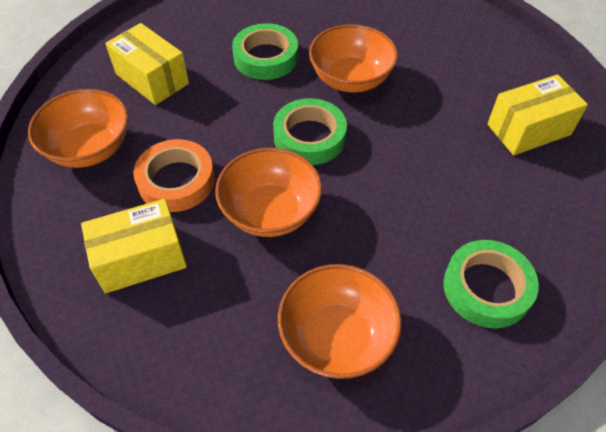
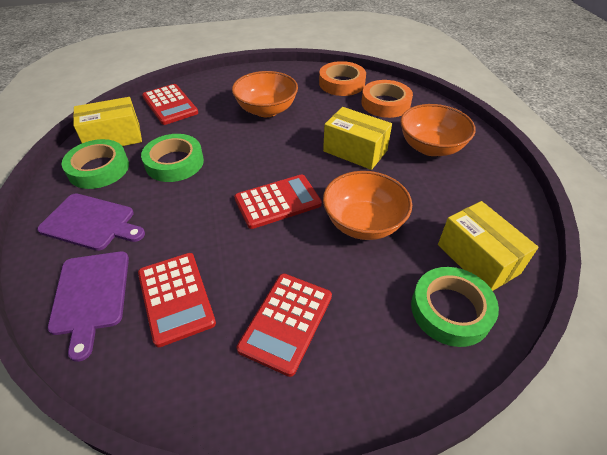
orange bowl: [28,89,128,168] [215,148,322,237] [278,264,402,379] [309,24,398,92] = 4 -> [232,71,298,117] [323,171,412,240] [400,104,476,156] = 3
orange tape: [133,139,215,212] = 1 -> [319,61,366,96] [361,80,413,118] = 2
purple cutting board: none = 0 -> [37,193,145,251] [48,251,129,362] = 2
red calculator: none = 0 -> [138,253,216,347] [142,84,198,125] [234,175,322,229] [237,274,332,377] = 4

